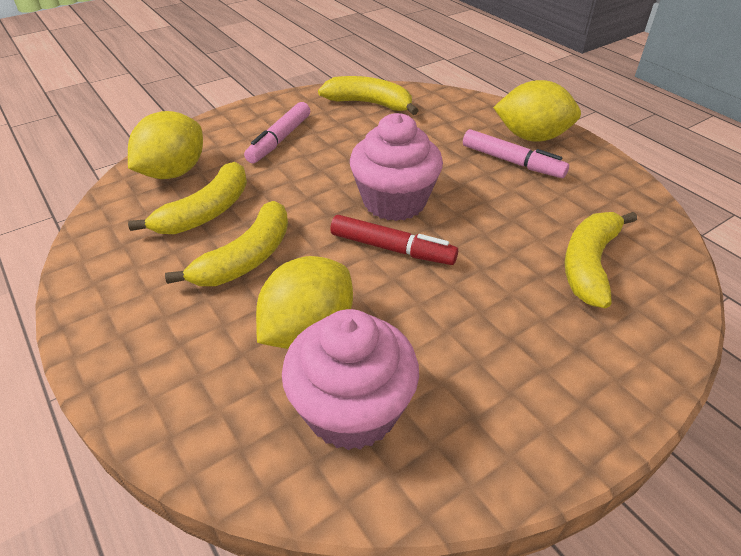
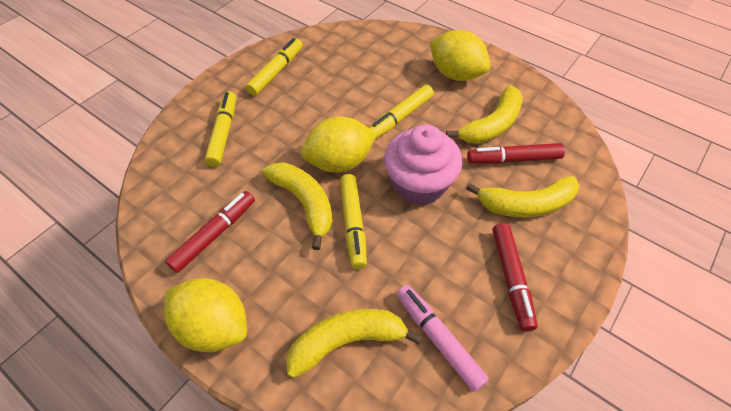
pink cupcake: [282,309,419,450] [350,113,443,221] = 2 -> [384,124,462,205] = 1
pink marker: [244,102,310,163] [463,129,569,178] = 2 -> [397,285,489,392] = 1
red marker: [330,215,458,265] = 1 -> [165,191,255,273] [467,143,565,164] [493,223,538,331] = 3
yellow marker: none = 0 -> [205,92,236,167] [246,38,303,96] [340,174,367,269] [369,85,434,138] = 4

